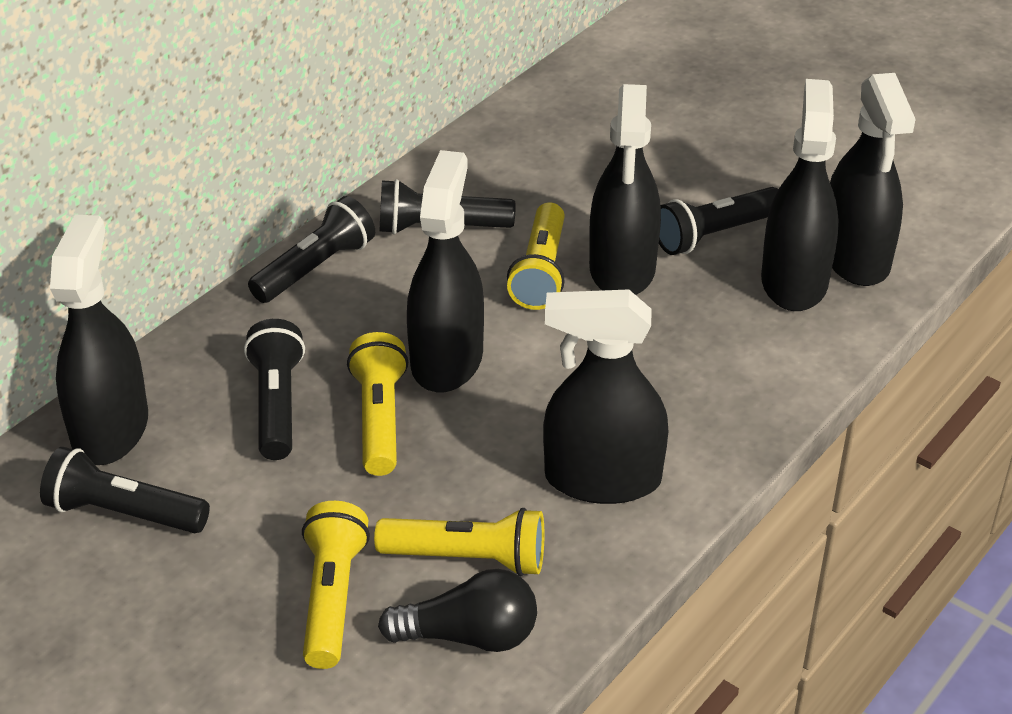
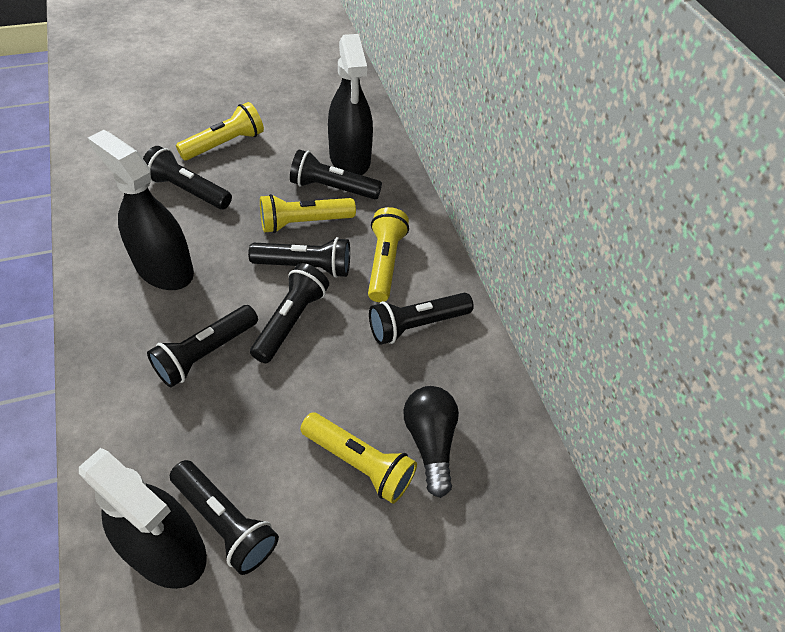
black flashlight: [40,447,210,533] [244,319,305,460] [248,196,375,303] [380,179,515,234] [659,187,778,255] = 5 -> [143,146,232,209] [147,305,258,388] [170,460,279,575] [248,237,350,278] [250,263,329,363] [290,150,382,199] [369,293,474,345] = 7
black spray bottle: [50,215,148,465] [407,150,484,392] [543,289,668,504] [589,84,661,295] [761,79,839,311] [830,73,916,286] = 6 -> [79,448,207,589] [88,130,194,290] [328,34,373,175] = 3

